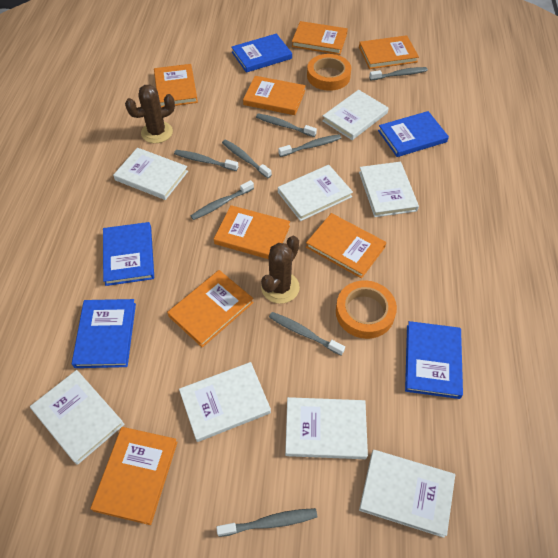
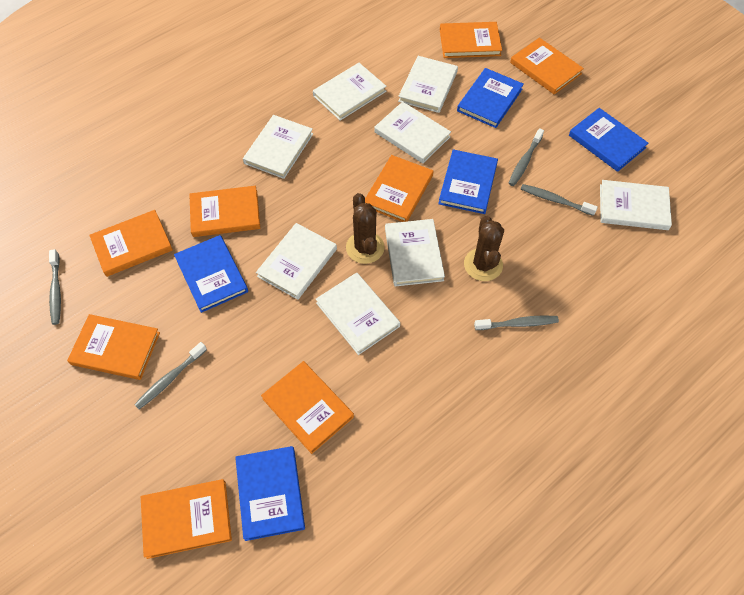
grey toothbrush: [174,150,238,171] [191,180,254,220] [216,508,317,537] [222,140,272,178] [256,113,317,137] [269,312,345,355] [278,134,341,157] [369,67,428,80] = 8 -> [49,249,61,325] [134,342,207,409] [474,315,559,330] [508,128,544,186] [521,184,598,216] = 5
orange tape: [307,54,351,91] [336,280,397,339] = 2 -> none = 0

